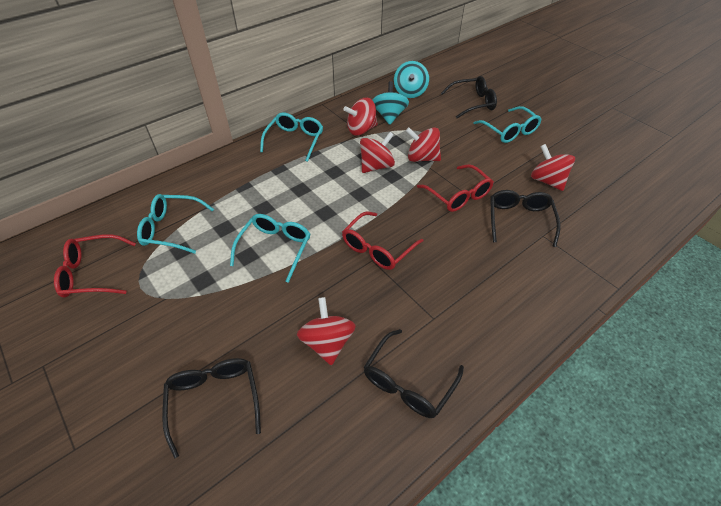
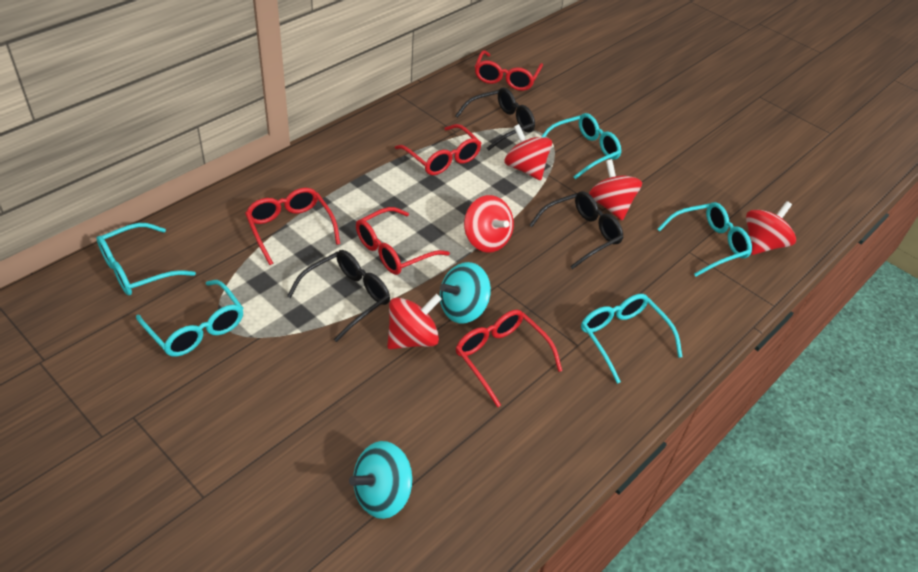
black glasses: [162,358,261,458] [364,329,464,418] [441,76,497,118] [490,190,561,247] = 4 -> [287,250,390,342] [455,87,535,151] [529,191,624,269] = 3
red glasses: [54,234,136,298] [342,211,423,270] [417,164,494,212] = 3 -> [245,188,340,265] [356,207,450,275] [395,124,481,175] [456,310,562,407] [475,50,543,91] = 5
turquoise glasses: [137,194,214,254] [230,214,310,283] [260,112,323,162] [473,106,542,143] = 4 -> [97,223,196,295] [136,280,243,357] [541,113,622,179] [581,294,682,384] [657,202,752,277] = 5

